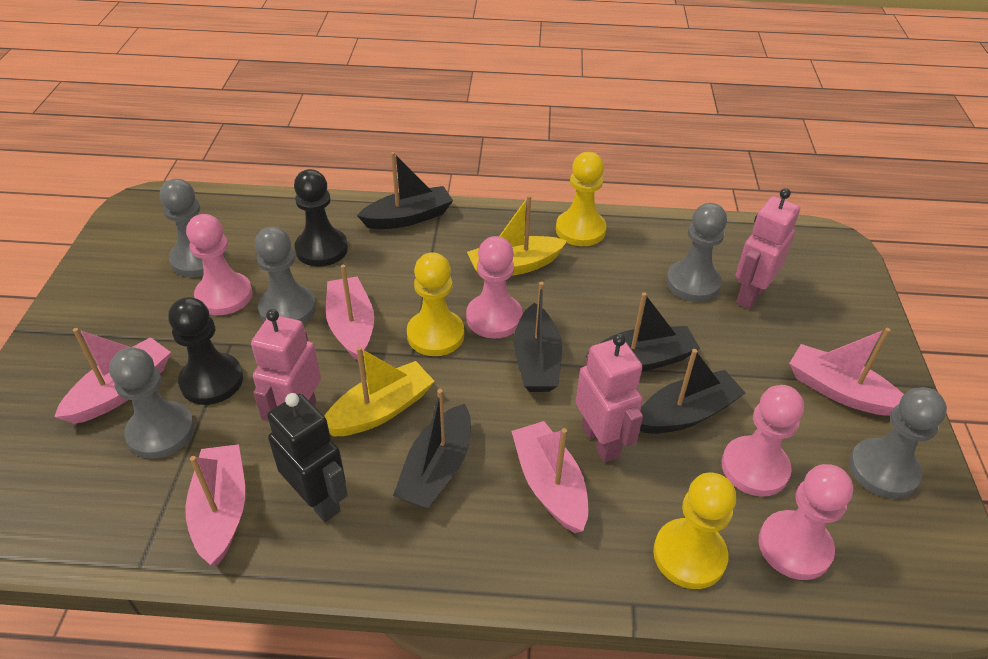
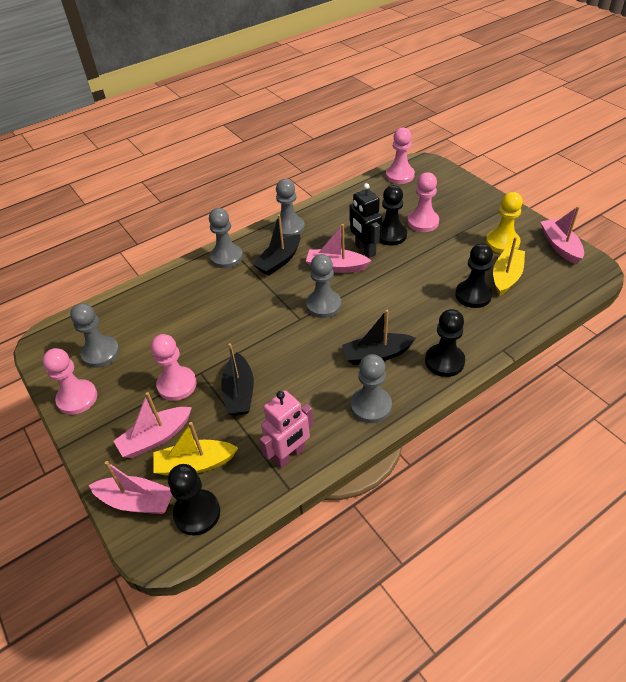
black boat: [357,152,453,229] [393,389,471,509] [513,282,562,392] [586,292,700,372] [640,349,745,434] = 5 -> [221,343,254,415] [252,215,300,276] [342,310,416,365] = 3
black pawn: [168,297,243,405] [294,169,348,267] = 2 -> [168,464,220,536] [379,185,407,245] [425,309,465,377] [455,243,493,308] = 4
pink boat: [54,328,171,424] [185,444,245,565] [326,265,374,360] [512,421,588,533] [789,328,904,415] = 5 -> [89,461,172,514] [113,392,192,458] [306,224,371,273] [541,206,584,264] = 4
pink robot: [251,309,321,422] [576,333,643,462] [735,188,800,309] = 3 -> [260,390,314,468] = 1
yellow pawn: [407,252,464,356] [556,152,607,246] [653,473,736,589] = 3 -> [486,192,523,253] = 1

